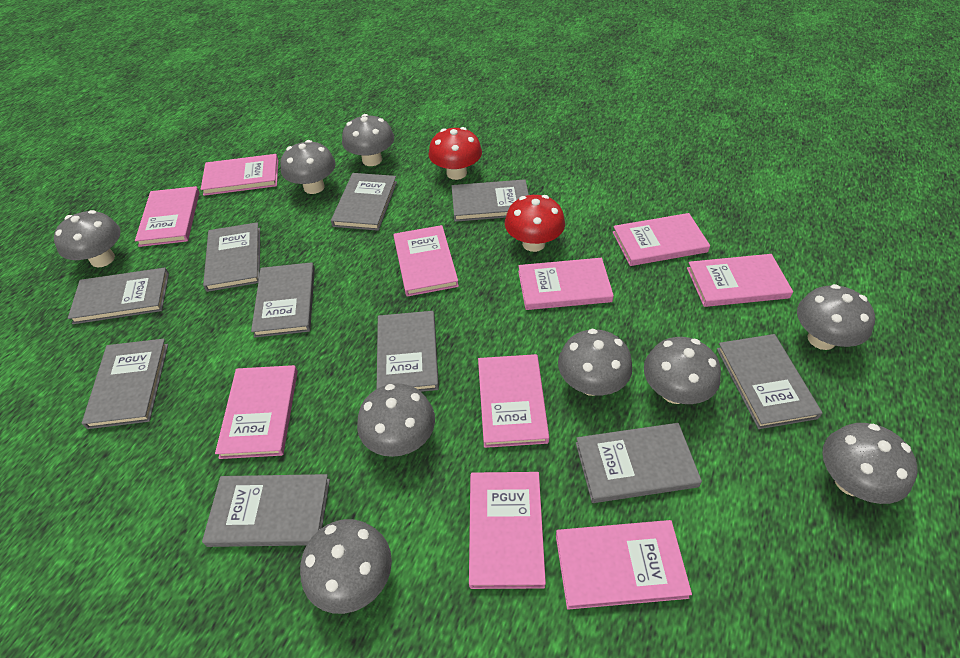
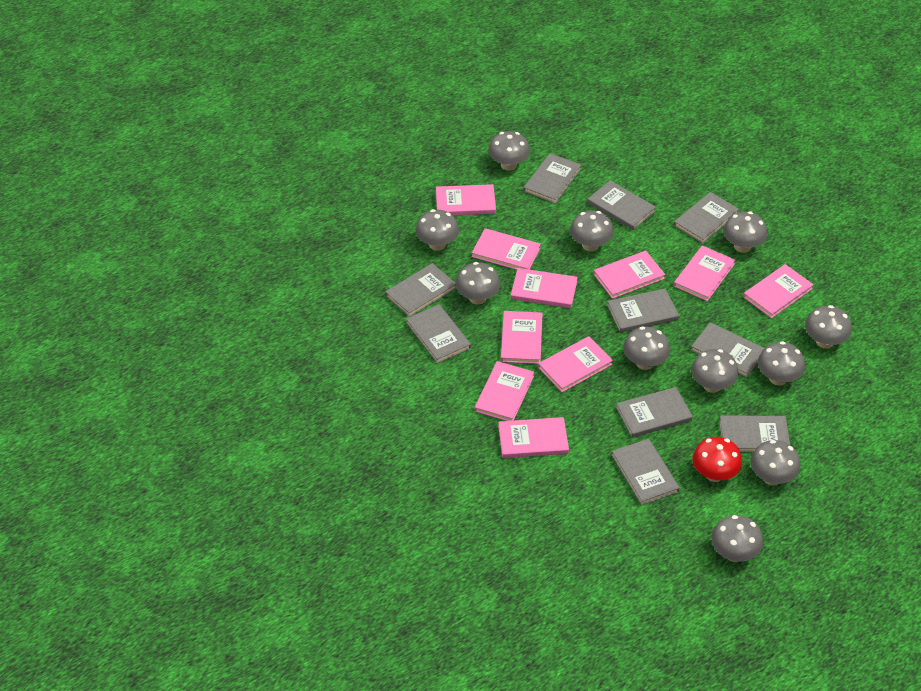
grey mushroom: [54,210,121,267] [280,140,336,194] [300,519,392,614] [342,114,394,166] [357,384,435,457] [558,329,633,396] [644,337,721,404] [797,284,875,350] [822,423,918,504] = 9 -> [416,209,459,251] [456,262,501,305] [488,131,530,171] [570,210,614,252] [623,327,670,370] [691,349,739,393] [711,515,763,562] [723,211,767,253] [751,440,800,486] [758,341,805,386] [805,305,852,349] = 11
red mushroom: [428,127,482,180] [505,195,565,252] = 2 -> [693,437,742,482] = 1

